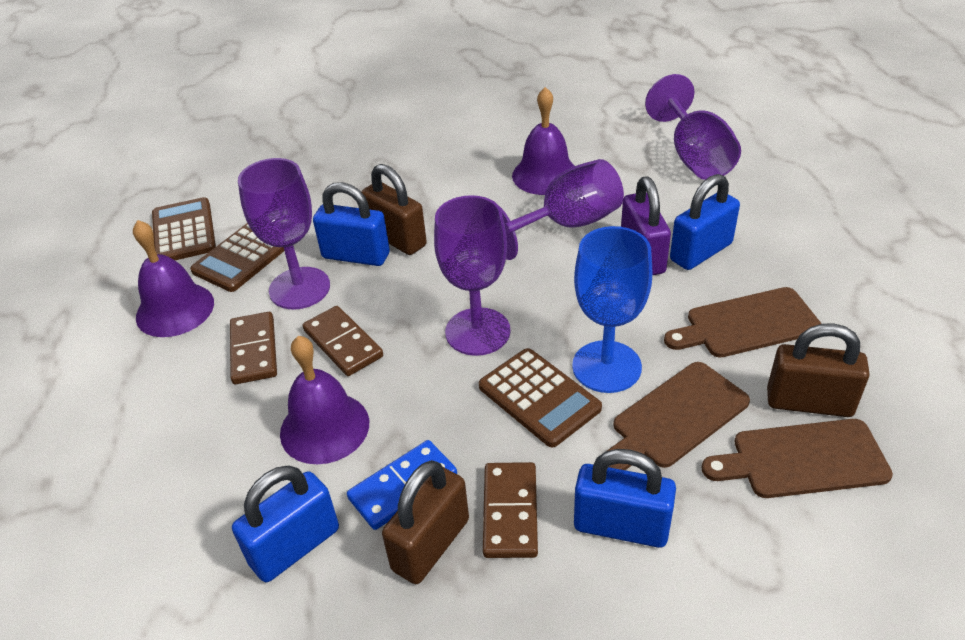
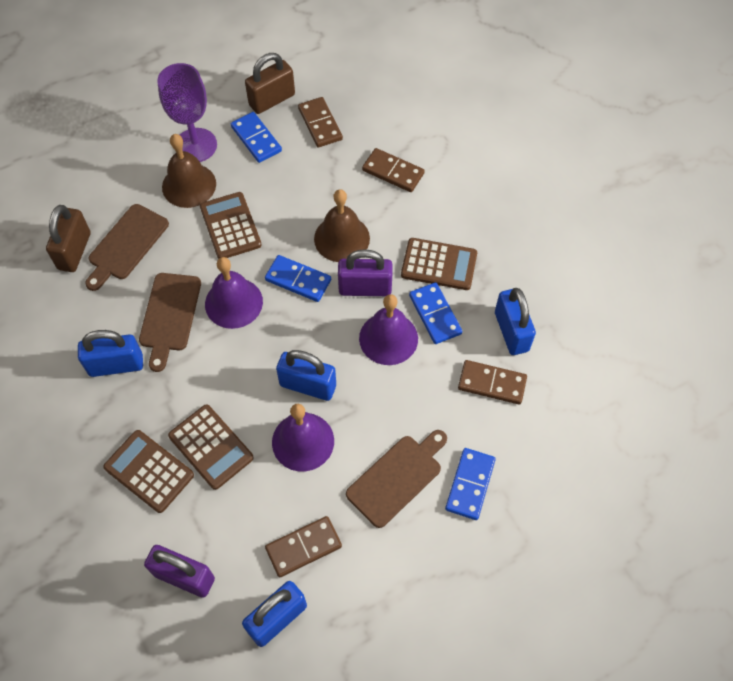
blue domino: [347,440,457,530] = 1 -> [231,112,282,163] [265,255,331,302] [409,282,462,344] [445,448,496,520] = 4
blue goblet: [572,226,652,393] = 1 -> none = 0
brown bell: none = 0 -> [162,134,216,208] [314,189,370,262] = 2
brown calculator: [152,197,216,260] [190,223,284,292] [479,348,602,447] = 3 -> [103,430,194,513] [168,404,254,490] [200,192,262,259] [401,238,477,290] = 4
brown domino: [230,312,277,384] [303,306,383,376] [483,462,538,558] = 3 -> [265,516,342,578] [298,97,343,148] [362,148,425,192] [458,360,527,405] = 4
brown padlock: [361,164,427,255] [382,460,469,584] [767,323,870,417] = 3 -> [46,205,91,272] [245,53,295,114] = 2
purple goblet: [238,158,330,309] [434,195,511,356] [500,159,624,260] [645,74,741,180] = 4 -> [157,63,217,162] = 1
purple padlock: [621,177,671,275] = 1 -> [144,545,215,598] [338,249,392,296] = 2

